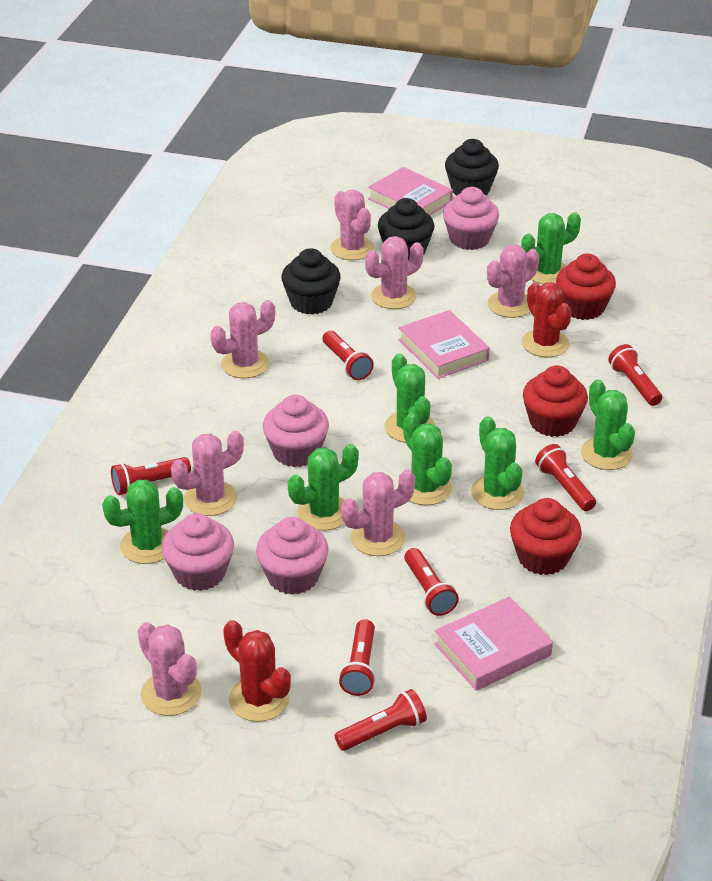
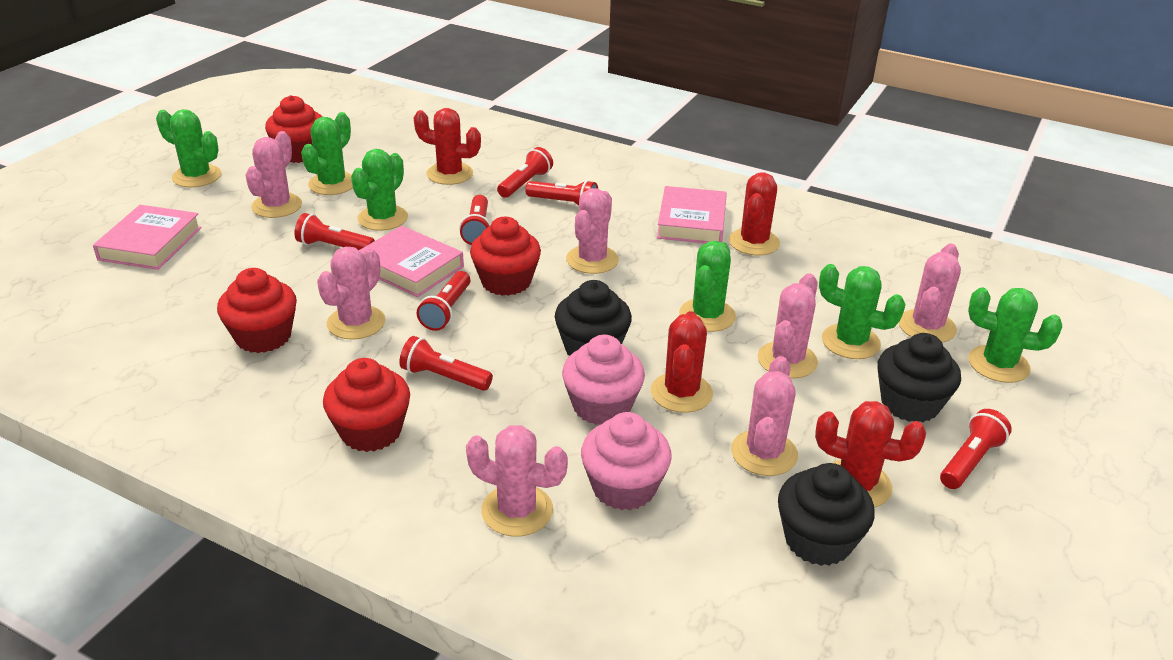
green cactus: [102,480,183,564] [288,444,359,531] [385,354,435,443] [403,413,452,505] [471,416,524,510] [521,212,581,284] [581,379,635,470] = 7 -> [156,109,221,187] [301,112,353,195] [351,149,408,231] [679,241,736,332] [819,264,906,359] [968,288,1062,383] = 6
pink cupcake: [162,513,234,591] [256,517,329,595] [263,395,329,467] [443,187,499,250] = 4 -> [562,335,645,425] [581,412,672,510] = 2
red cactus: [223,620,291,722] [522,282,572,357] = 2 -> [414,108,481,185] [651,311,713,413] [729,172,780,256] [815,401,926,507] = 4
red cupcake: [510,498,582,575] [523,366,588,437] [556,254,616,320] = 3 -> [217,268,297,353] [265,95,323,163] [323,358,410,452] [470,217,541,296] = 4

